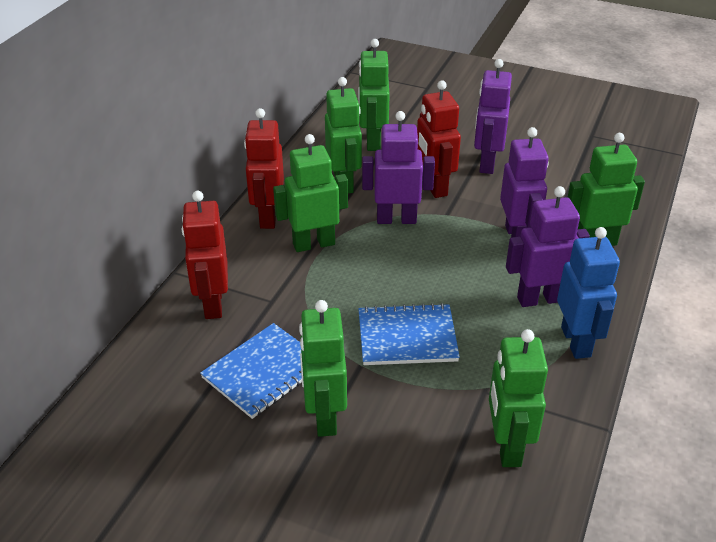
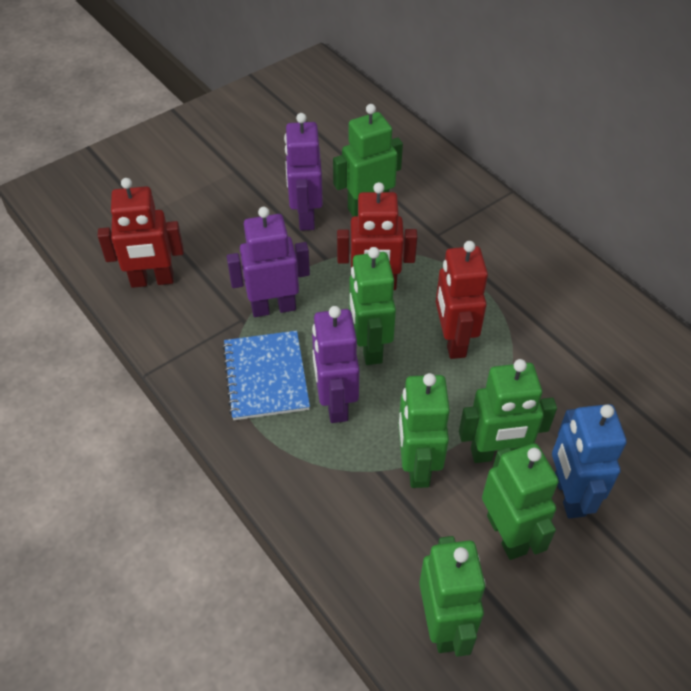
blue notebook: [200,323,302,419] [358,303,460,365] = 2 -> [222,331,310,420] = 1
purple robot: [362,111,435,224] [474,59,512,174] [500,127,549,238] [506,186,590,307] = 4 -> [227,207,310,317] [284,113,323,231] [312,306,360,423] = 3

